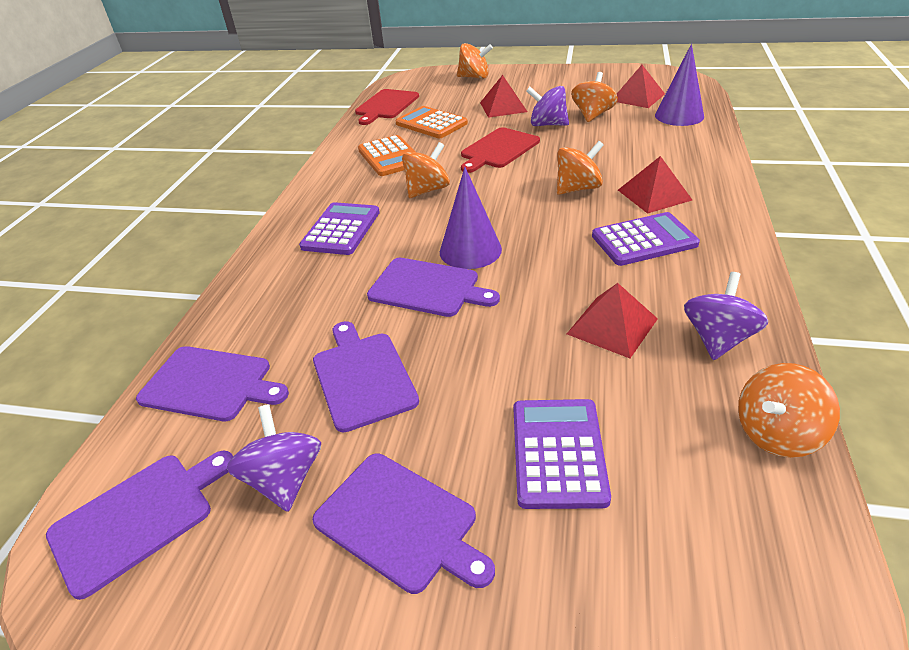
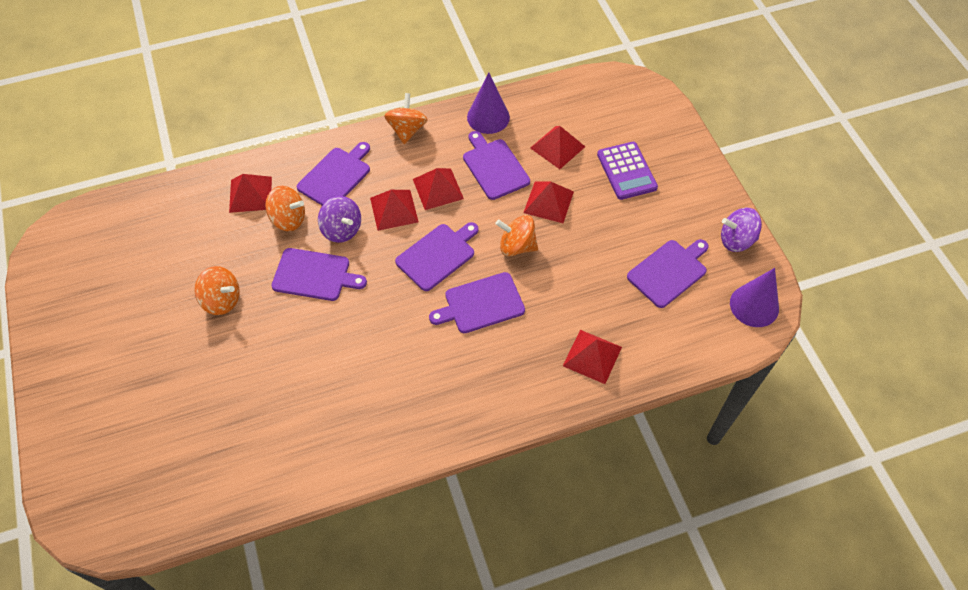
orange calculator: [358,135,416,176] [395,106,468,138] = 2 -> none = 0
orange spinning top: [402,142,450,198] [457,43,493,79] [557,141,604,195] [572,72,618,122] [738,363,840,458] = 5 -> [194,266,240,315] [265,186,305,231] [384,93,428,144] [495,215,538,256] = 4
purple calculator: [299,202,380,255] [514,399,611,509] [592,212,700,266] = 3 -> [597,142,658,200] = 1
purple cutting board: [46,451,233,600] [136,346,289,421] [312,453,495,594] [313,321,419,432] [367,258,500,317] = 5 -> [271,248,367,301] [297,142,370,206] [395,222,479,291] [429,272,525,333] [463,131,530,200] [627,239,709,308] = 6
purple spinning top: [227,404,321,512] [526,86,569,126] [684,272,768,360] = 3 -> [318,196,361,243] [721,208,762,252] = 2
red cutting board: [355,89,419,125] [461,127,540,173] = 2 -> none = 0
red pyramid: [480,75,527,118] [567,283,658,358] [617,65,665,108] [618,156,692,214] = 4 -> [229,174,272,213] [370,190,419,231] [413,168,464,210] [523,182,574,223] [530,126,585,169] [563,330,622,384] = 6

